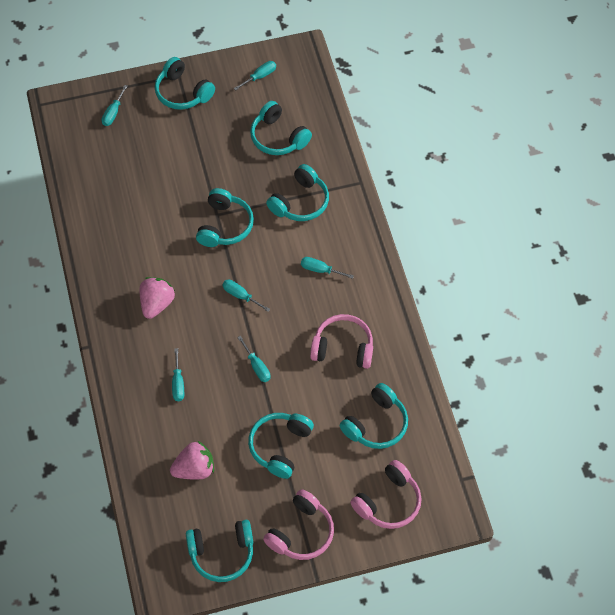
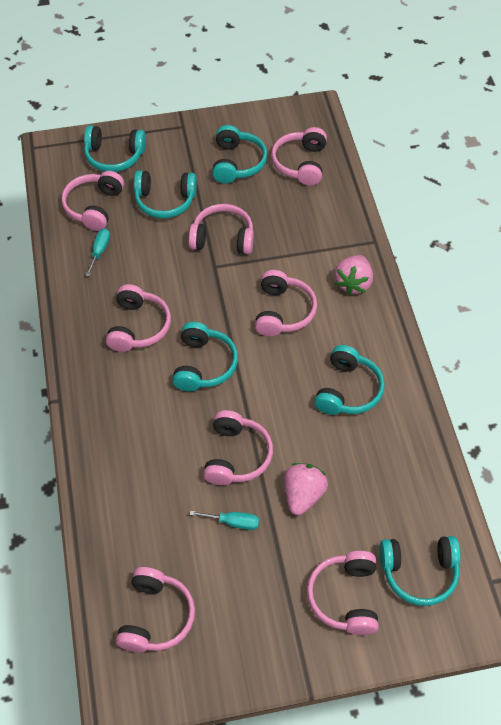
pink headphones: [263,489,334,560] [310,314,373,369] [350,460,422,529] = 3 -> [61,171,124,231] [106,284,171,352] [116,567,195,652] [189,204,254,254] [203,410,273,485] [255,270,317,336] [271,127,327,186] [307,551,378,635] = 8
turquoise headphones: [155,57,215,110] [186,520,253,582] [196,188,254,247] [248,413,314,479] [250,101,312,155] [266,164,329,221] [339,383,408,449] = 7 -> [84,125,146,172] [134,170,197,218] [172,322,238,391] [212,125,268,184] [314,345,385,415] [379,536,461,606] = 6
turquoise screwdriver: [102,85,128,126] [172,348,184,401] [222,280,270,312] [234,61,276,90] [237,336,271,382] [301,257,354,279] = 6 -> [85,229,110,276] [190,511,259,530] = 2

